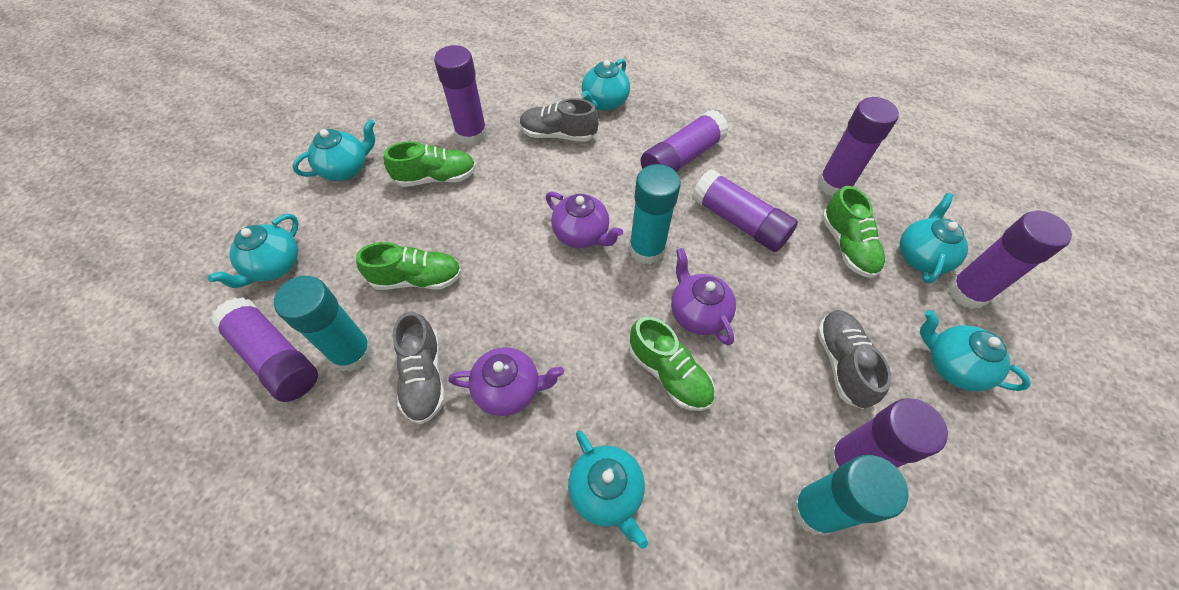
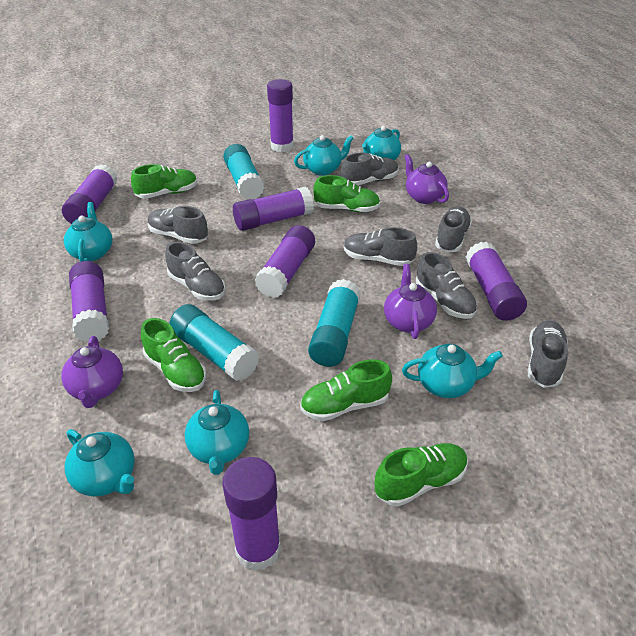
green shoe: [356,242,462,290] [384,141,476,187] [629,316,714,411] [822,186,886,278] = 4 -> [131,164,197,199] [141,318,206,392] [300,359,392,421] [313,175,380,212] [375,443,468,507] = 5
grey shoe: [393,312,445,424] [520,98,599,142] [817,310,892,409] = 3 -> [148,206,208,244] [165,242,226,301] [341,153,399,185] [344,227,417,266] [416,252,477,319] [435,207,472,253] [528,321,568,388] = 7

